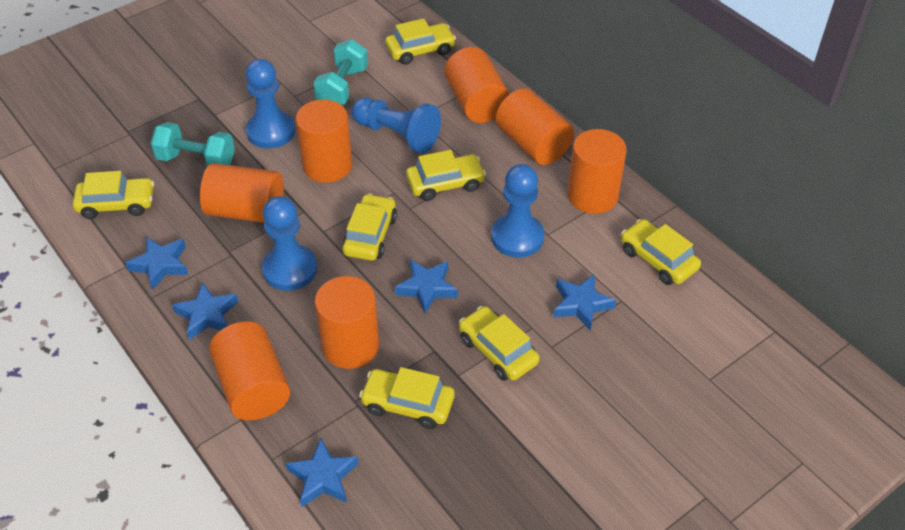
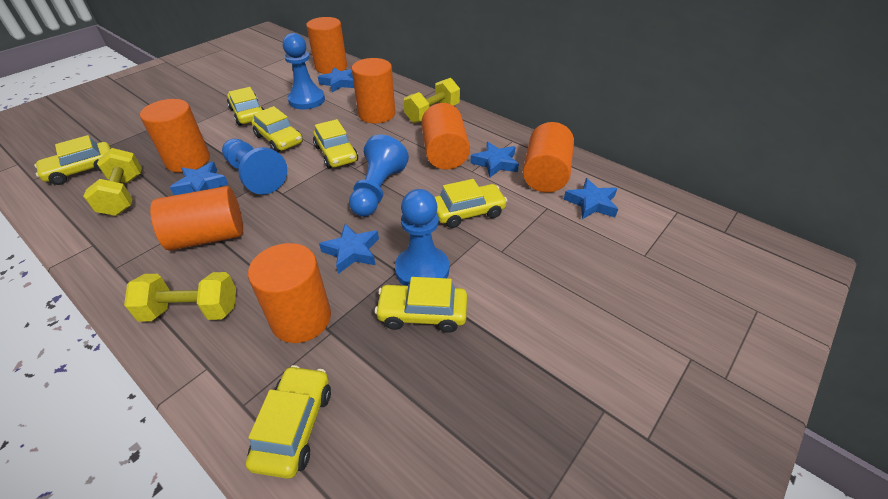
turquoise dumbbell: [151,122,235,167] [313,39,368,105] = 2 -> none = 0
yellow dumbbell: none = 0 -> [83,148,142,216] [124,272,236,322] [404,78,460,123] = 3

